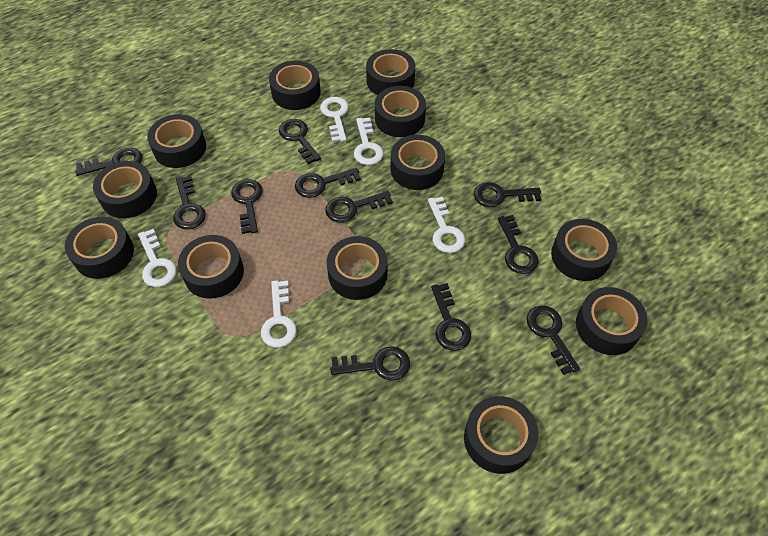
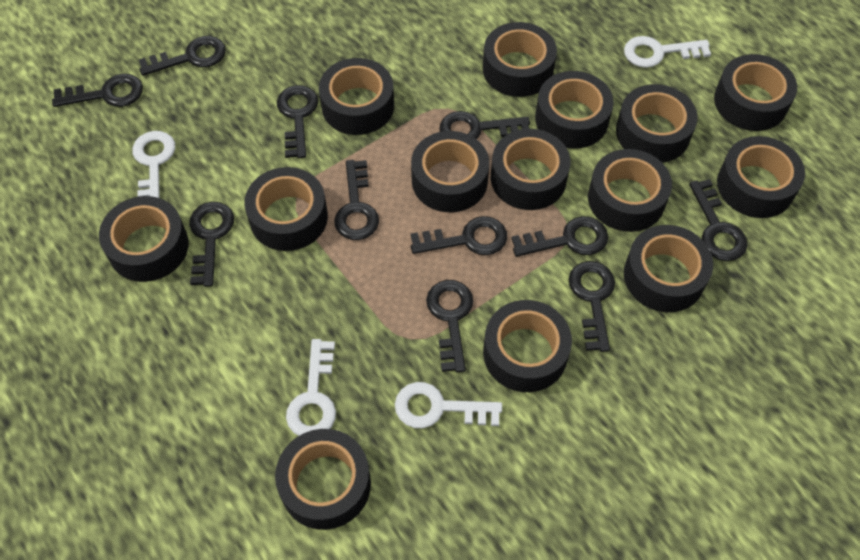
black tape: [65,217,134,279] [93,161,157,218] [147,114,206,168] [178,235,244,299] [269,60,321,110] [327,236,388,300] [366,49,415,95] [375,86,426,137] [391,135,445,190] [464,396,538,474] [551,219,617,281] [576,287,648,355] = 12 -> [99,196,189,282] [244,167,328,251] [275,429,371,530] [319,58,394,135] [411,131,489,212] [483,22,557,97] [483,300,572,392] [491,129,570,210] [535,71,614,149] [588,149,672,232] [616,84,698,163] [624,225,713,312] [714,54,797,131] [717,136,805,218] = 14
white key: [138,229,176,287] [261,280,297,348] [320,97,349,142] [354,117,384,165] [428,196,465,253] = 5 -> [132,131,175,198] [286,339,336,436] [395,382,502,428] [624,36,711,68] = 4

